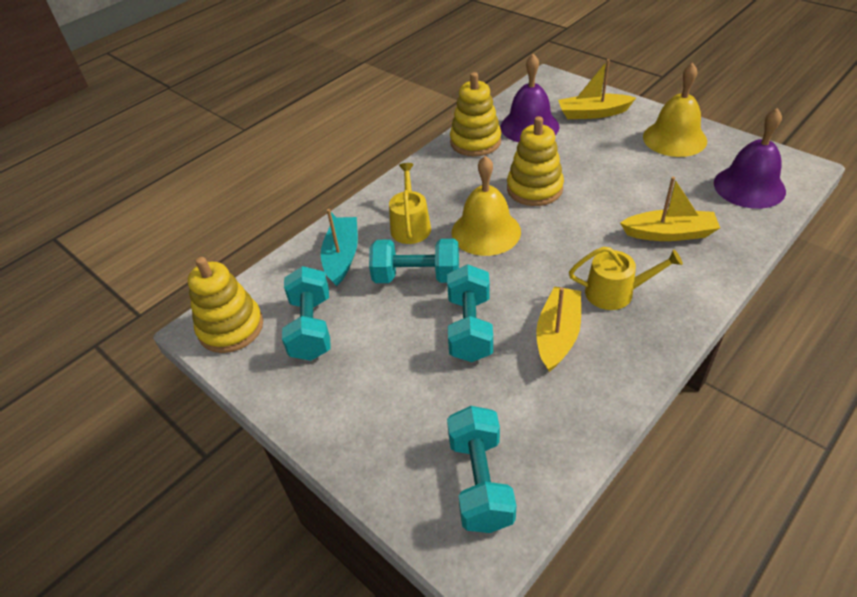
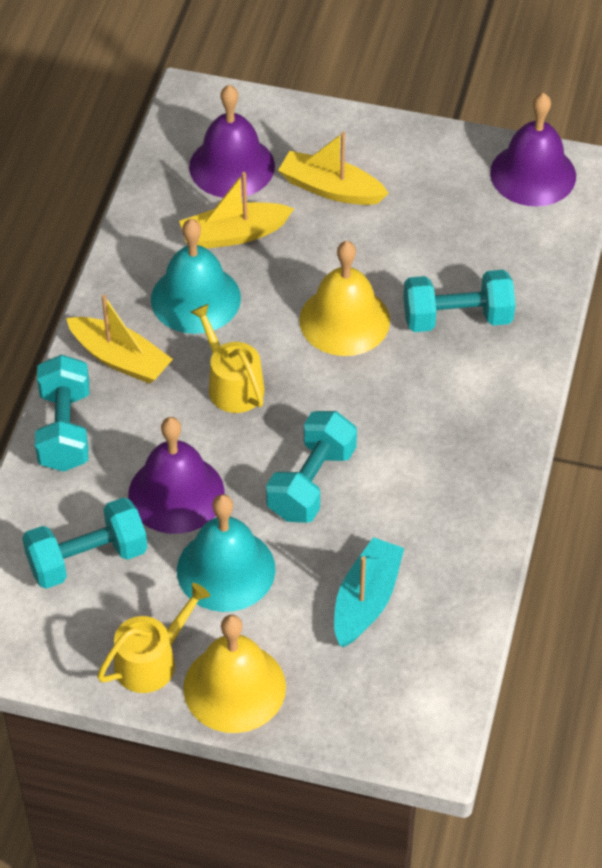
purple bell: [500,54,559,142] [714,108,786,209] = 2 -> [128,417,225,534] [189,85,275,198] [490,93,576,206] = 3
turquoise bell: none = 0 -> [151,219,241,334] [177,494,275,612] = 2
yellow stacking toy: [188,257,263,353] [450,72,501,157] [507,116,564,206] = 3 -> none = 0

